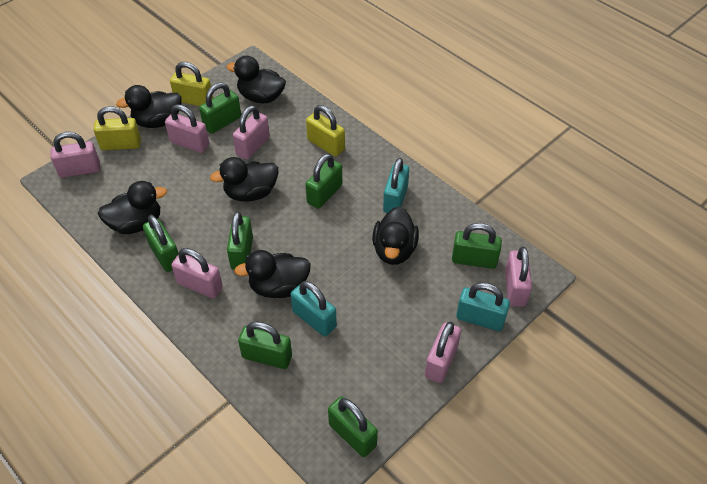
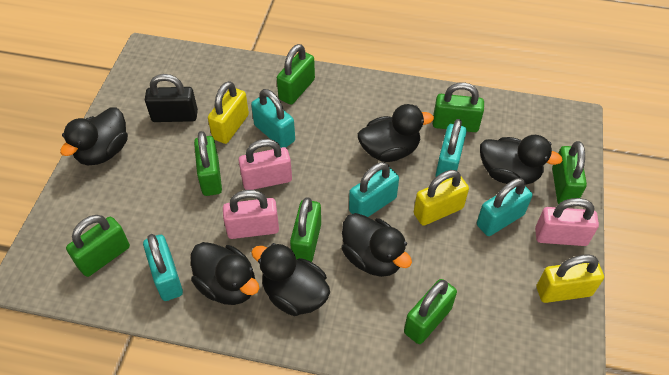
black padlock: none = 0 -> [145,74,198,122] = 1
pink padlock: [50,132,100,178] [165,104,209,153] [171,248,223,298] [233,105,270,159] [425,322,461,383] [505,247,532,307] = 6 -> [223,190,279,239] [238,139,292,190] [535,198,599,246] = 3
turquoise padlock: [290,281,337,337] [383,158,409,213] [456,282,510,331] = 3 -> [143,234,183,301] [251,89,295,148] [349,162,399,217] [435,119,467,179] [477,178,532,236] = 5

